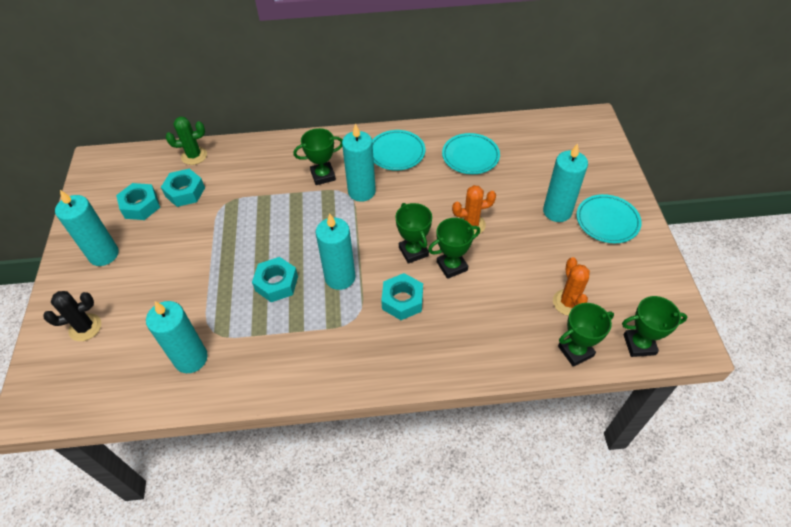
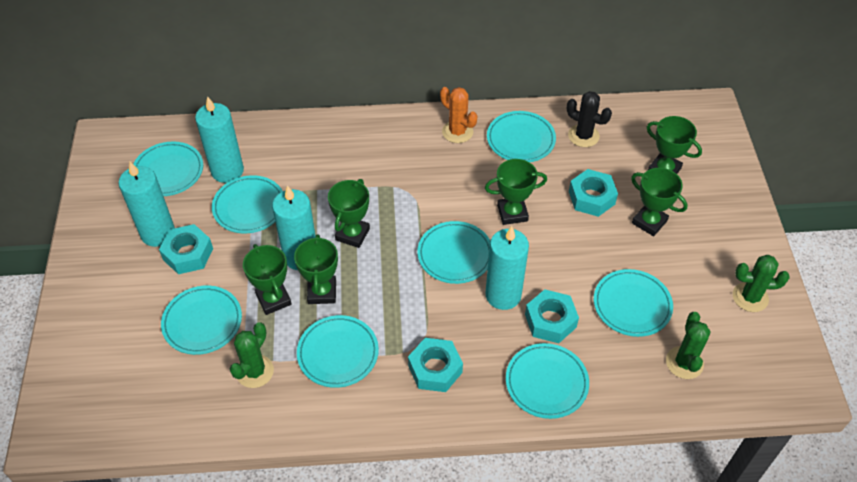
green cactus: [166,117,207,165] = 1 -> [230,322,274,388] [666,312,710,379] [733,255,790,312] = 3
green trophy: [293,128,343,185] [395,203,432,264] [428,218,480,279] [558,303,614,367] [622,296,687,357] = 5 -> [243,244,292,315] [294,234,338,304] [328,179,370,248] [485,159,547,225] [631,168,687,236] [647,116,702,174] = 6
orange cactus: [452,185,496,234] [553,257,590,316] = 2 -> [440,87,478,143] = 1
turquoise candle: [55,190,119,266] [146,301,208,373] [316,214,356,290] [342,123,376,202] [543,143,588,222] = 5 -> [119,162,175,247] [195,96,244,183] [272,185,316,270] [485,226,529,310] = 4
turquoise plate: [372,130,425,170] [442,133,500,174] [576,194,642,243] = 3 -> [133,141,203,196] [161,286,242,355] [212,175,283,233] [297,315,379,388] [417,221,490,284] [487,111,556,162] [506,343,589,419] [594,269,673,337] = 8

